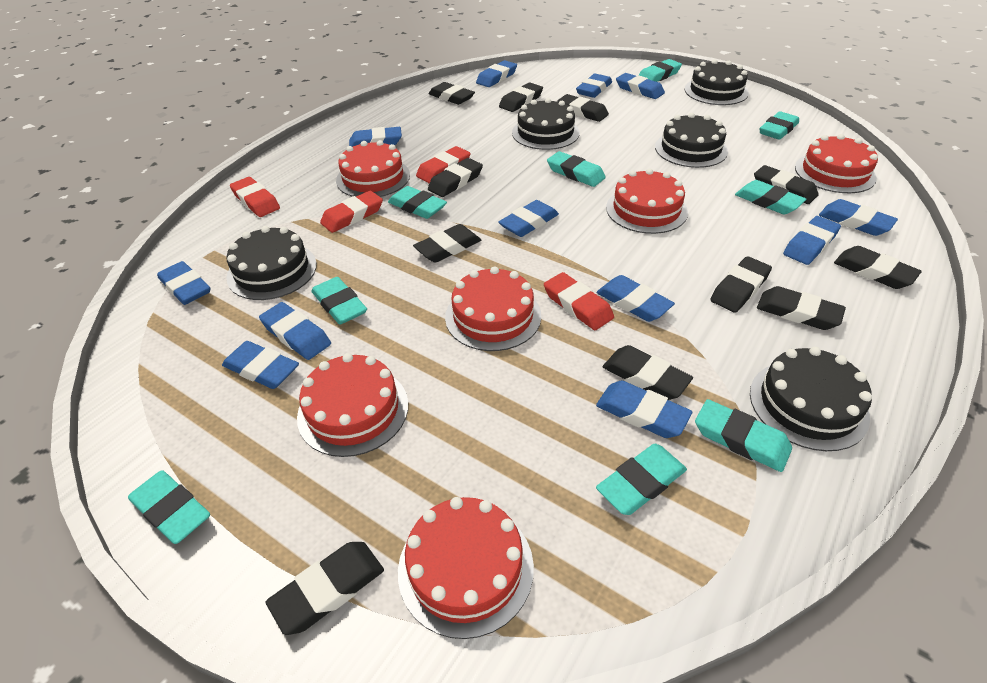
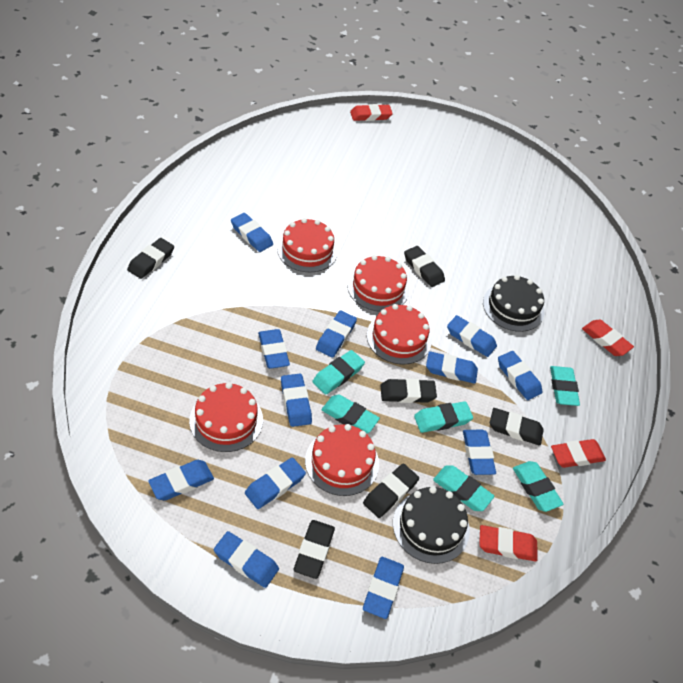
black cake: [226,226,317,300] [512,98,580,150] [655,113,728,168] [684,59,749,105] [750,347,872,451] = 5 -> [393,486,470,564] [483,275,544,332] = 2
black eraser: [266,542,384,635] [413,224,481,263] [428,158,483,197] [429,82,475,105] [499,82,543,112] [557,94,609,122] [603,345,693,400] [710,256,772,313] [754,165,819,204] [757,286,846,330] [834,246,922,289] = 11 -> [127,238,174,279] [293,520,335,579] [363,464,419,518] [380,378,437,403] [404,246,445,287] [490,408,544,446] = 6
red cake: [297,353,408,457] [336,140,410,197] [398,497,534,639] [445,266,541,351] [606,168,688,234] [795,134,878,193] = 6 -> [189,382,263,452] [277,218,338,272] [305,424,379,496] [347,255,409,312] [367,304,432,364] = 5
turquoise eraser: [128,470,210,544] [312,277,367,325] [388,186,447,219] [547,151,606,187] [596,444,687,515] [639,59,682,82] [695,399,792,472] [735,180,806,215] [760,111,799,140] = 9 -> [312,350,365,395] [322,395,380,433] [414,401,473,433] [433,465,495,511] [513,461,564,512] [550,366,580,406] = 6

